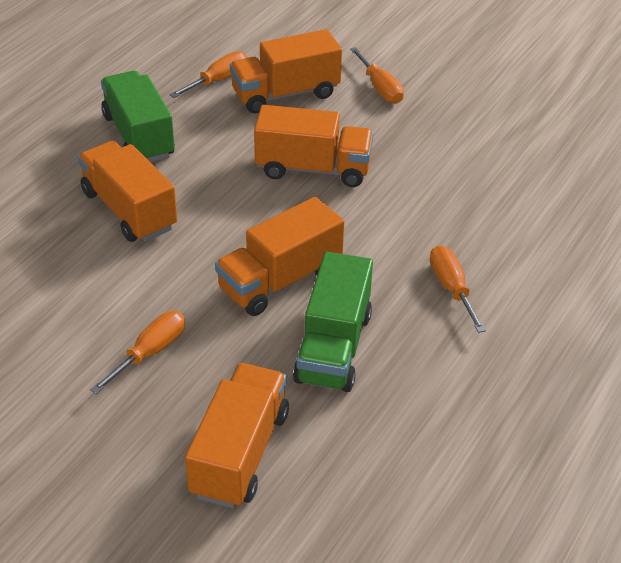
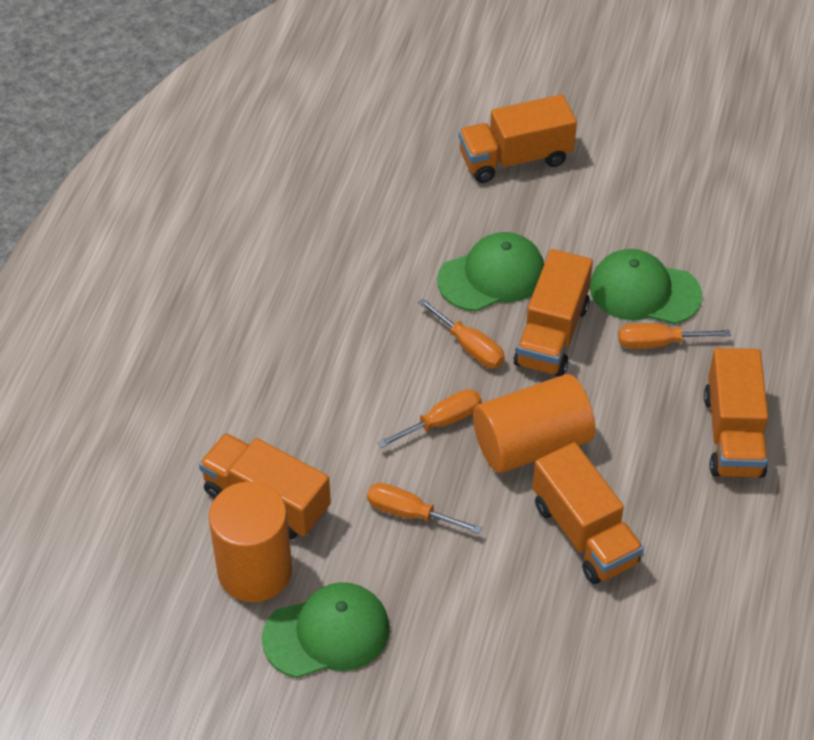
green cap: none = 0 -> [262,582,390,678] [437,232,544,312] [590,249,702,324] = 3
green truck: [101,71,175,162] [293,252,373,392] = 2 -> none = 0
orange cylinder: none = 0 -> [209,481,292,602] [473,374,595,473] = 2

